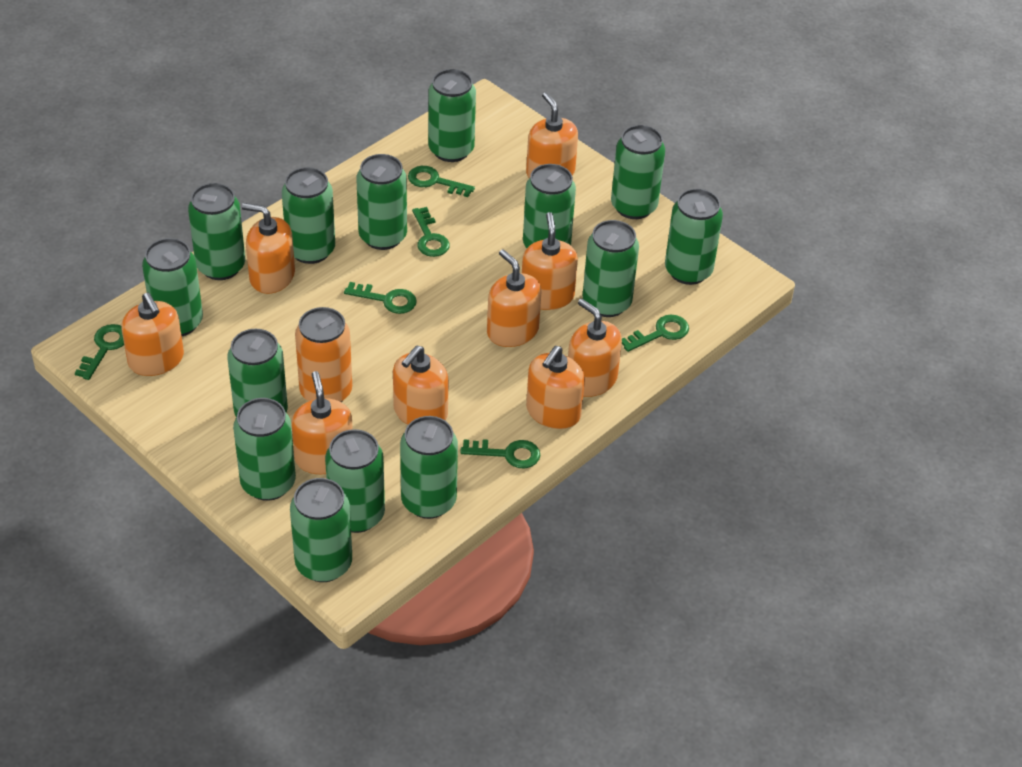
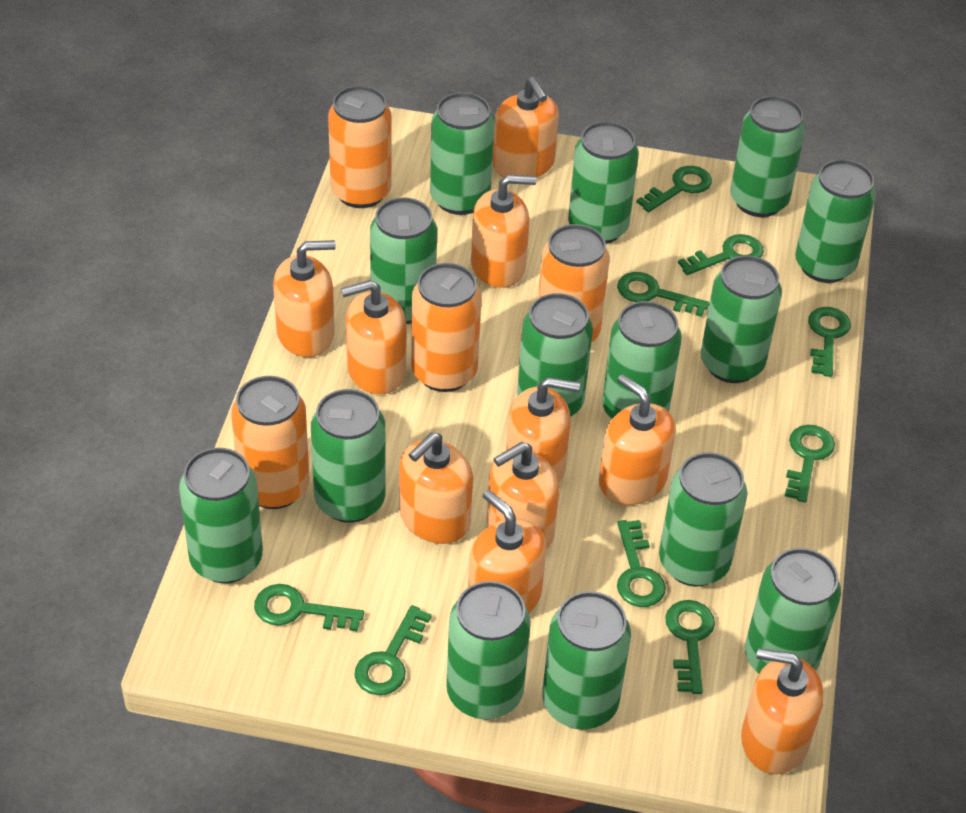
green key: [75,324,124,380] [344,282,417,314] [408,166,475,197] [412,207,450,257] [460,439,540,469] [622,315,689,352] = 6 -> [254,584,364,631] [354,605,432,695] [617,272,709,317] [617,520,666,607] [636,166,712,212] [665,600,715,694] [678,234,764,275] [785,425,835,502] [808,307,851,377] = 9
orange can: [295,307,352,402] = 1 -> [231,376,310,509] [328,86,392,208] [411,263,482,392] [538,224,610,342] = 4
orange soap dispenser: [121,293,184,376] [242,203,295,294] [291,371,353,474] [393,345,448,425] [487,249,542,347] [522,212,578,310] [526,92,578,178] [526,346,585,429] [568,299,622,397] = 9 -> [273,240,336,357] [341,280,407,395] [399,432,473,544] [468,489,546,613] [471,175,537,288] [487,442,559,550] [493,77,559,178] [506,377,580,483] [599,374,676,505] [741,648,824,774] = 10

